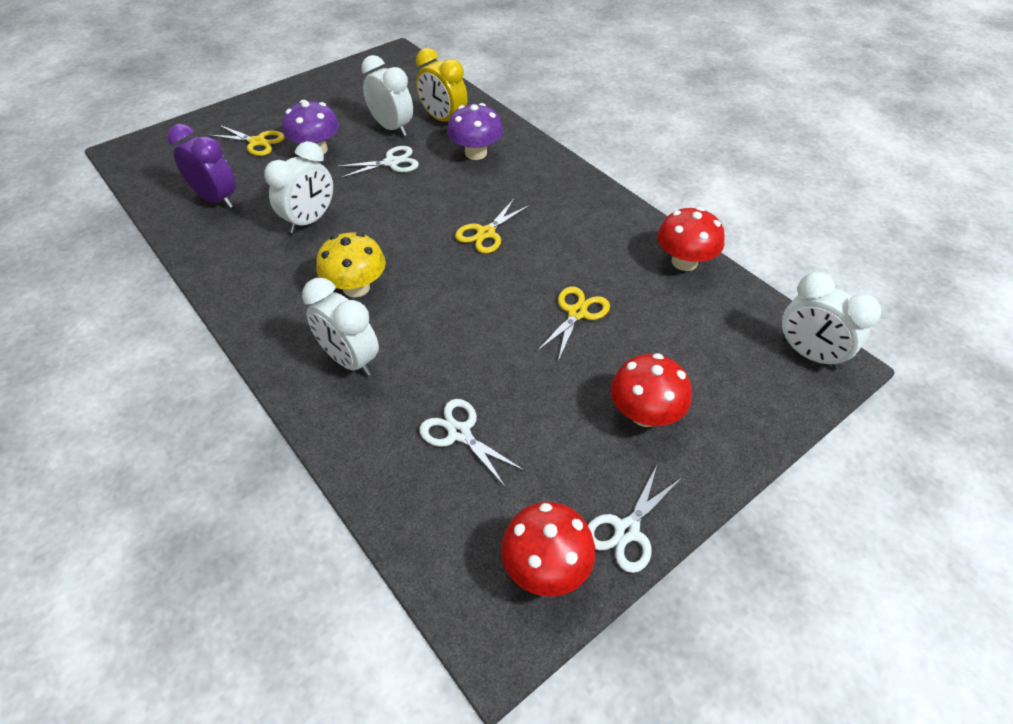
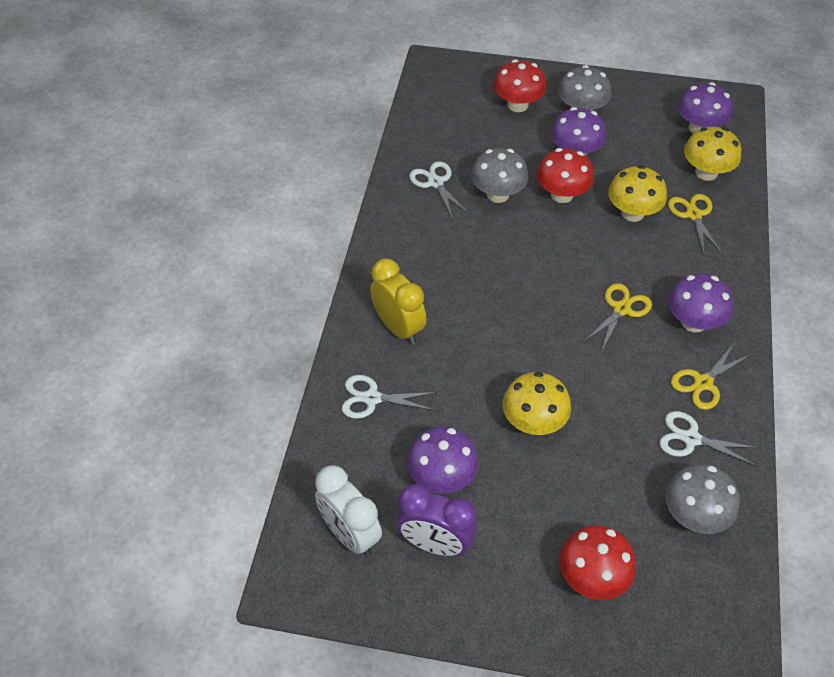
grey mushroom: none = 0 -> [471,148,529,203] [558,65,612,111] [665,464,740,534] = 3
purple mushroom: [282,100,339,154] [447,103,503,160] = 2 -> [407,427,478,493] [551,107,606,156] [668,274,733,332] [678,82,733,133] = 4
white clock: [264,141,333,233] [302,278,379,376] [361,55,413,136] [782,272,881,370] = 4 -> [315,465,382,556] = 1
yellow mushroom: [316,232,386,298] = 1 -> [503,372,571,435] [608,165,667,222] [684,126,742,181] = 3

